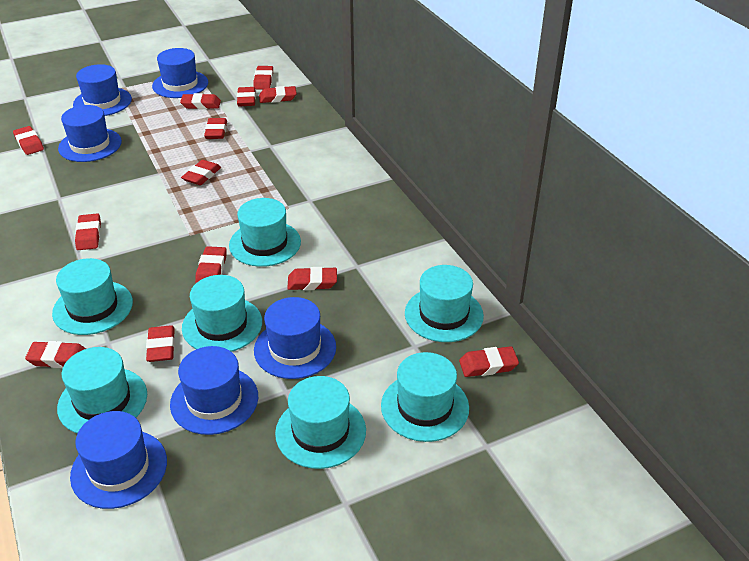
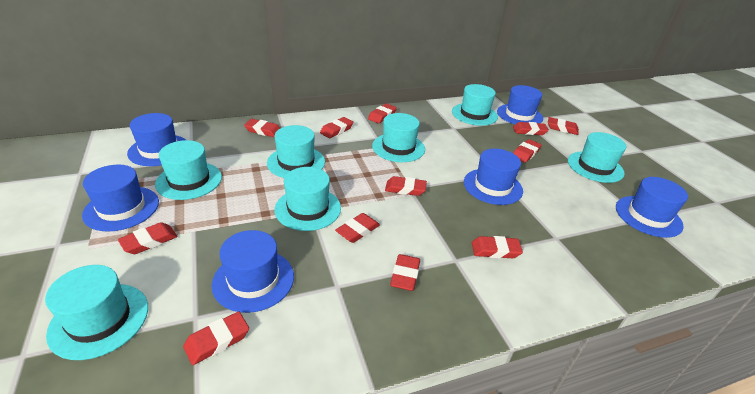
red eraser: [13,126,44,155] [25,341,86,368] [75,213,101,250] [146,325,175,362] [180,93,221,109] [181,160,221,185] [195,246,227,283] [204,118,227,139] [237,87,256,106] [253,66,273,89] [259,86,297,103] [287,267,337,290] [459,346,519,377] = 13 -> [118,222,177,254] [183,311,249,365] [244,119,280,137] [320,117,353,138] [335,213,380,243] [368,103,397,123] [385,176,427,196] [390,254,420,291] [472,236,523,258] [513,122,549,135] [513,139,542,163] [548,117,579,135] = 12

